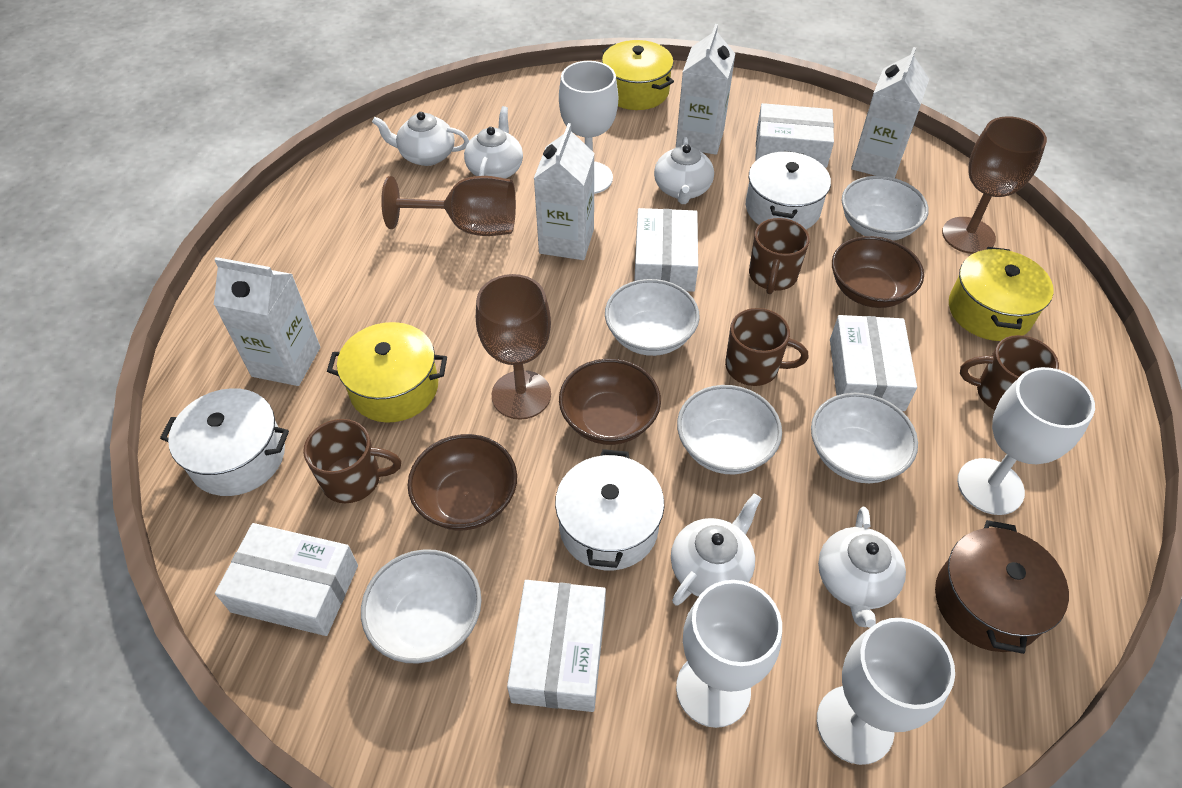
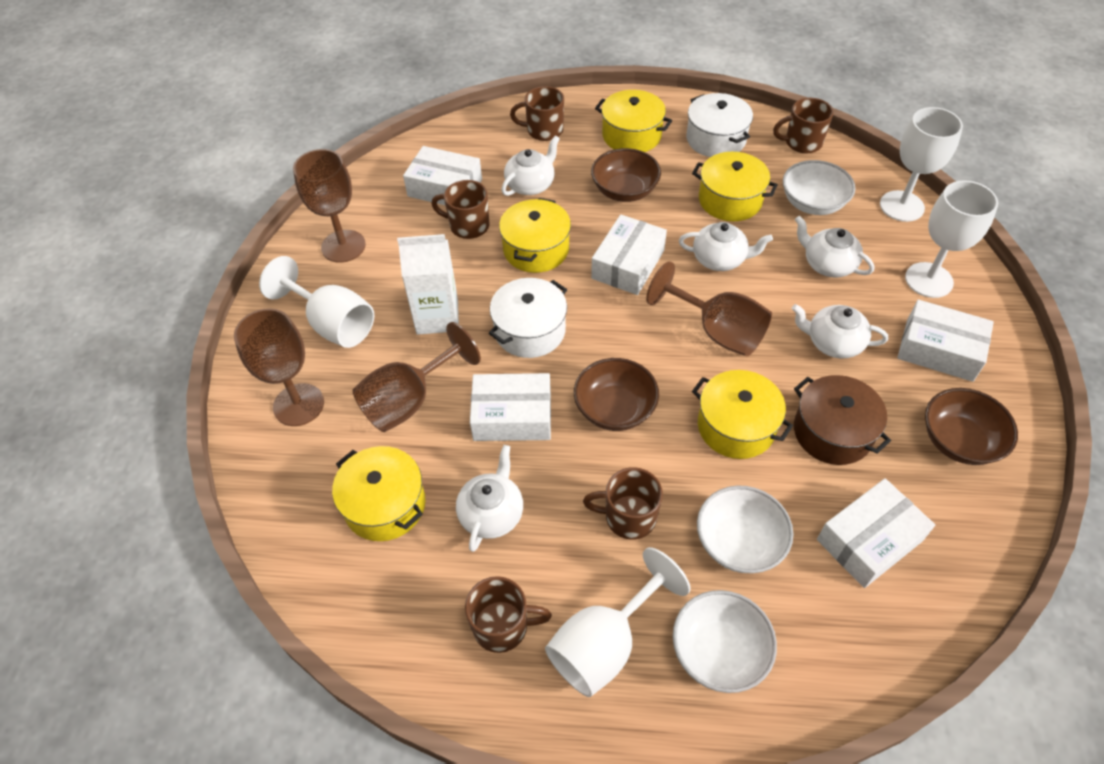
brown goblet: [381,176,516,236] [476,274,551,420] [942,116,1047,254] = 3 -> [234,308,324,426] [293,149,366,263] [352,322,481,432] [646,261,772,356] = 4
brown mug: [303,419,401,503] [725,308,808,386] [749,218,809,294] [960,335,1059,410] = 4 -> [432,180,489,239] [465,576,552,653] [510,86,564,141] [583,467,663,540] [773,98,834,153] = 5
white bowl: [361,549,482,664] [605,279,700,356] [677,385,782,475] [811,393,918,483] [842,176,929,241] = 5 -> [673,590,777,693] [697,486,793,573] [783,160,855,215] = 3
white carton: [214,257,320,386] [534,123,595,260] [676,24,735,155] [851,47,929,178] = 4 -> [397,234,459,335] = 1
white pot: [160,388,289,496] [555,449,664,571] [746,151,831,229] = 3 -> [489,278,567,358] [686,93,753,157] = 2
yellow pot: [327,322,447,423] [602,40,674,110] [949,247,1054,341] = 3 -> [332,446,426,541] [499,198,571,273] [595,90,672,152] [692,152,778,221] [692,370,793,459] = 5

